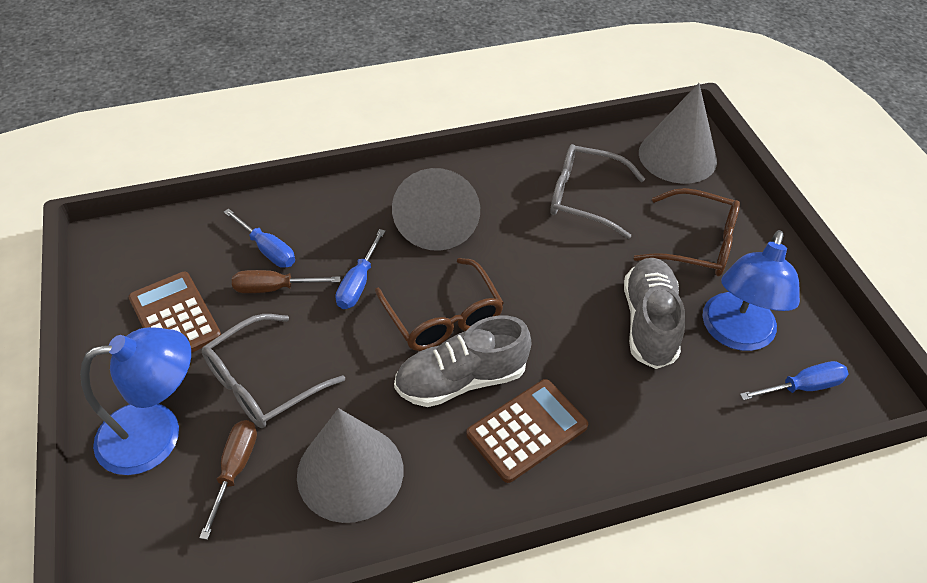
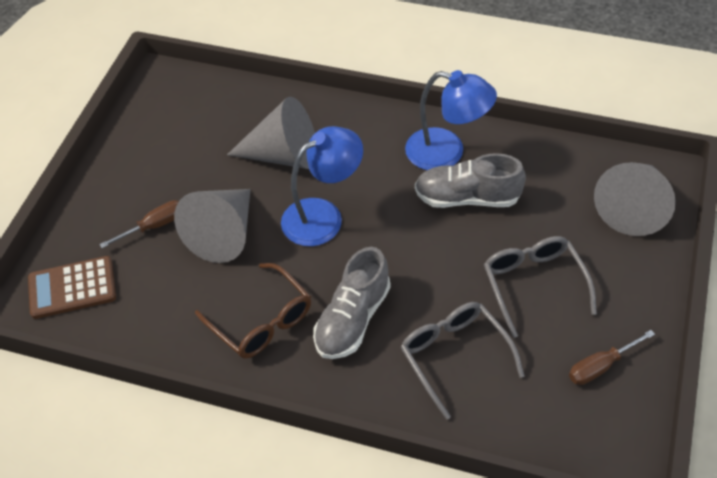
blue screwdriver: [224,209,295,268] [335,229,385,309] [740,361,849,400] = 3 -> none = 0
brown calculator: [128,272,221,353] [467,379,588,483] = 2 -> [28,256,116,319] = 1
brown glasses: [375,258,504,351] [634,188,740,276] = 2 -> [195,263,311,359] = 1

